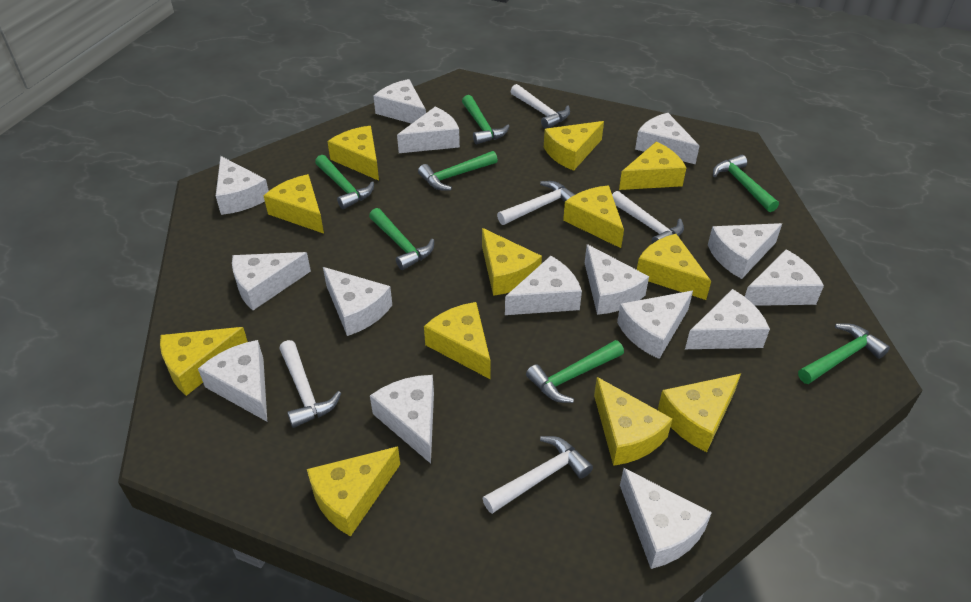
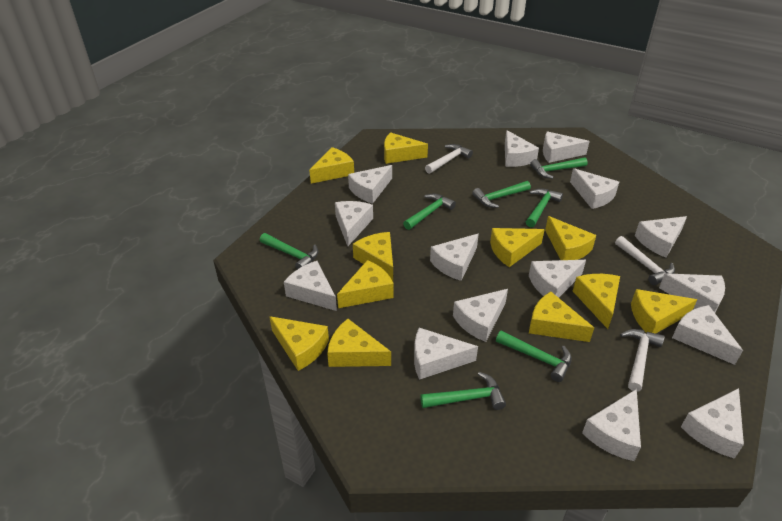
white hammer: [279,340,341,428] [482,436,593,514] [497,181,575,225] [511,84,570,129] [612,191,684,244] = 5 -> [425,144,473,174] [615,236,675,285] [620,329,665,392] = 3
yellow cheese: [160,327,248,396] [264,174,324,234] [307,446,400,537] [327,126,379,181] [424,302,491,379] [482,228,542,296] [544,121,604,171] [563,186,624,248] [594,377,672,466] [619,142,686,190] [637,234,711,300] [658,374,741,452] = 12 -> [269,316,329,371] [309,147,354,184] [327,319,391,367] [337,260,394,308] [353,232,393,281] [384,132,428,164] [490,228,545,267] [529,291,594,342] [545,216,596,260] [573,274,620,329] [631,289,697,334] = 11

